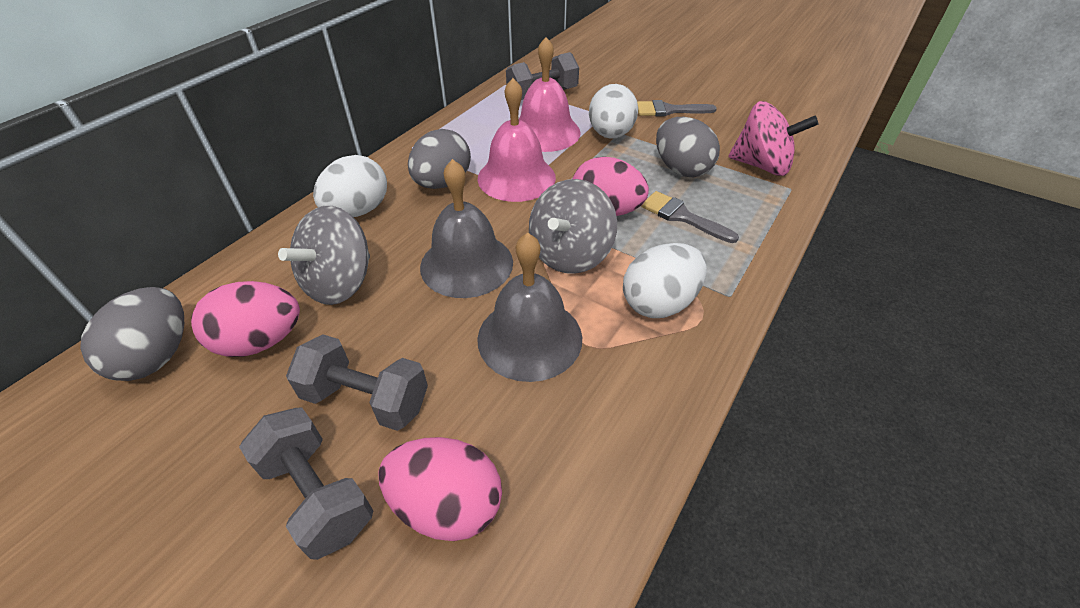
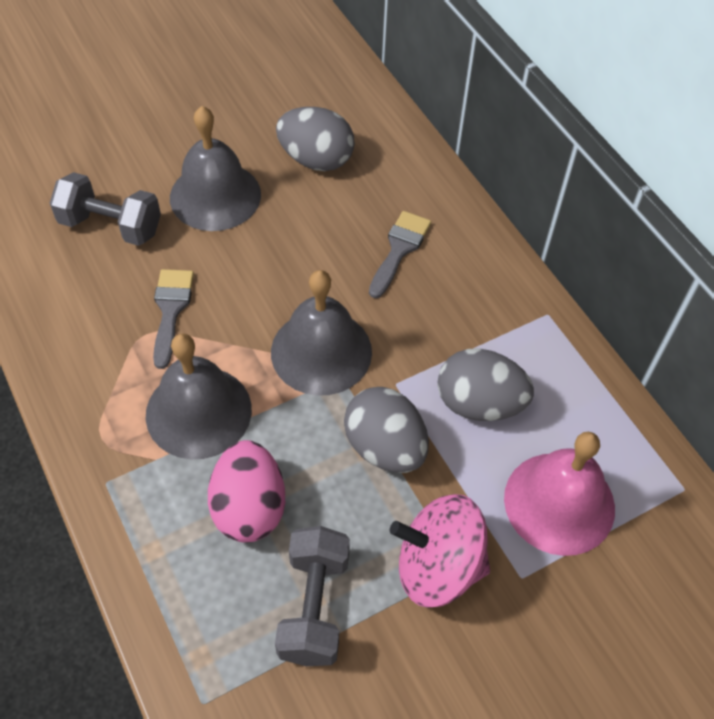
grey bell: [420,159,513,298] [477,233,582,382] = 2 -> [146,333,252,459] [170,106,261,231] [271,270,372,396] = 3
grey dumbbell: [239,407,373,560] [286,334,428,431] [506,52,579,100] = 3 -> [50,172,161,246] [275,526,350,666] = 2
grey spinning top: [278,206,370,305] [529,179,617,274] = 2 -> none = 0
pink bell: [478,78,556,202] [519,37,581,152] = 2 -> [504,432,615,556] = 1
pink egg: [191,281,300,357] [379,437,502,541] [572,157,649,216] = 3 -> [208,440,285,543] = 1
white egg: [313,155,387,217] [589,84,638,139] [623,243,707,318] = 3 -> none = 0

